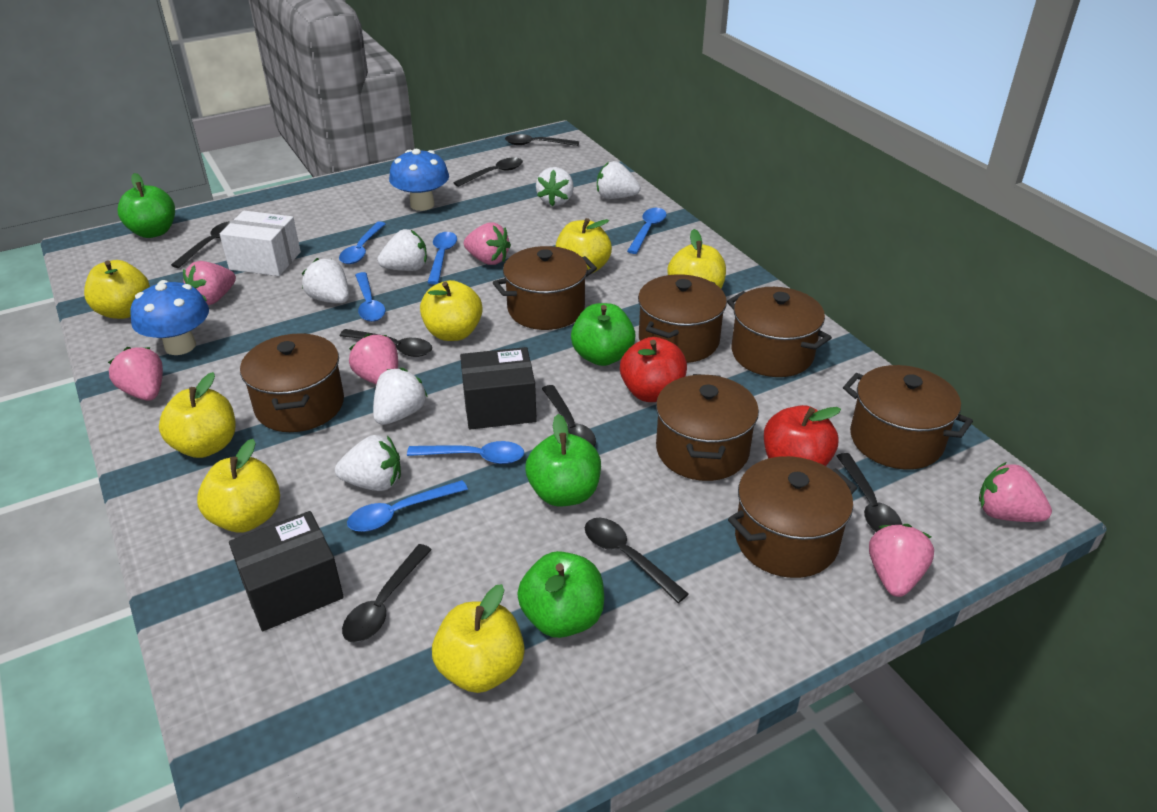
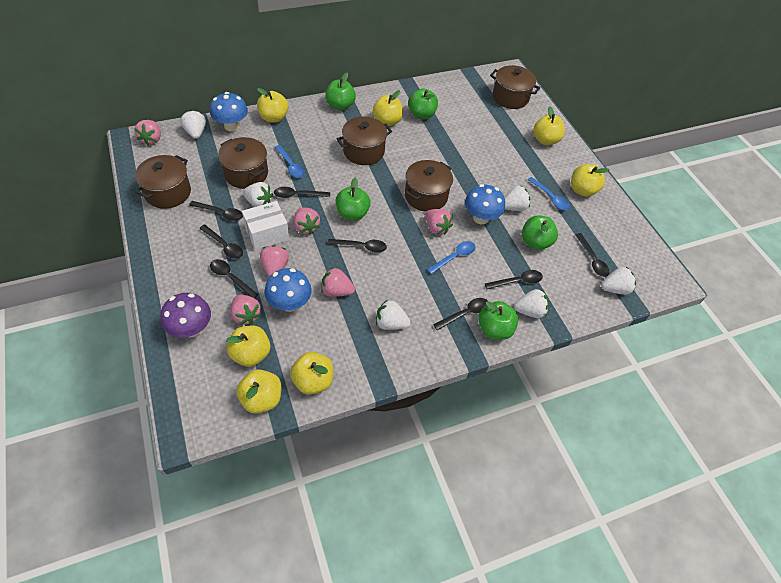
black box: [229,511,344,631] [460,347,537,429] = 2 -> none = 0
blue mushroom: [130,280,209,355] [389,149,449,211] = 2 -> [210,92,248,131] [264,268,312,312] [465,184,505,224] = 3
blue spoon: [339,221,386,264] [347,480,468,532] [355,272,385,322] [407,441,524,464] [427,232,457,284] [627,208,666,254] = 6 -> [275,145,305,178] [427,241,476,274] [528,177,570,210] = 3
brown pot: [240,333,344,432] [493,246,597,330] [638,274,727,363] [656,374,759,481] [727,287,832,377] [728,456,857,578] [843,365,973,470] = 7 -> [135,155,191,209] [218,137,268,189] [337,116,392,165] [405,160,453,212] [490,65,540,109] = 5
green apple: [118,173,175,238] [517,551,604,638] [525,414,601,506] [571,303,636,366] = 4 -> [325,73,356,110] [336,178,371,221] [408,88,438,119] [478,301,519,340] [522,215,558,250] = 5
purple mushroom: none = 0 -> [160,293,211,338] = 1
red apple: [620,337,687,402] [764,405,841,466] = 2 -> none = 0

